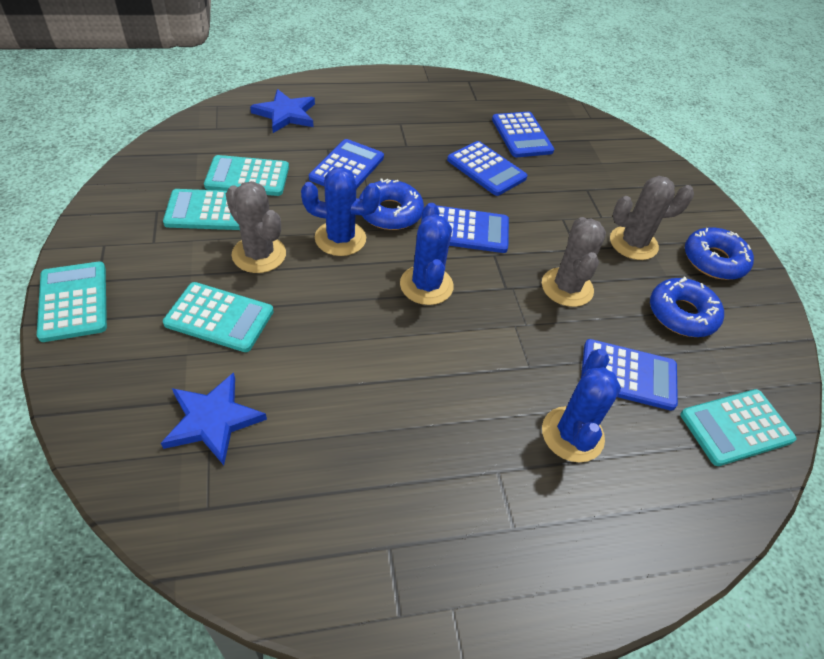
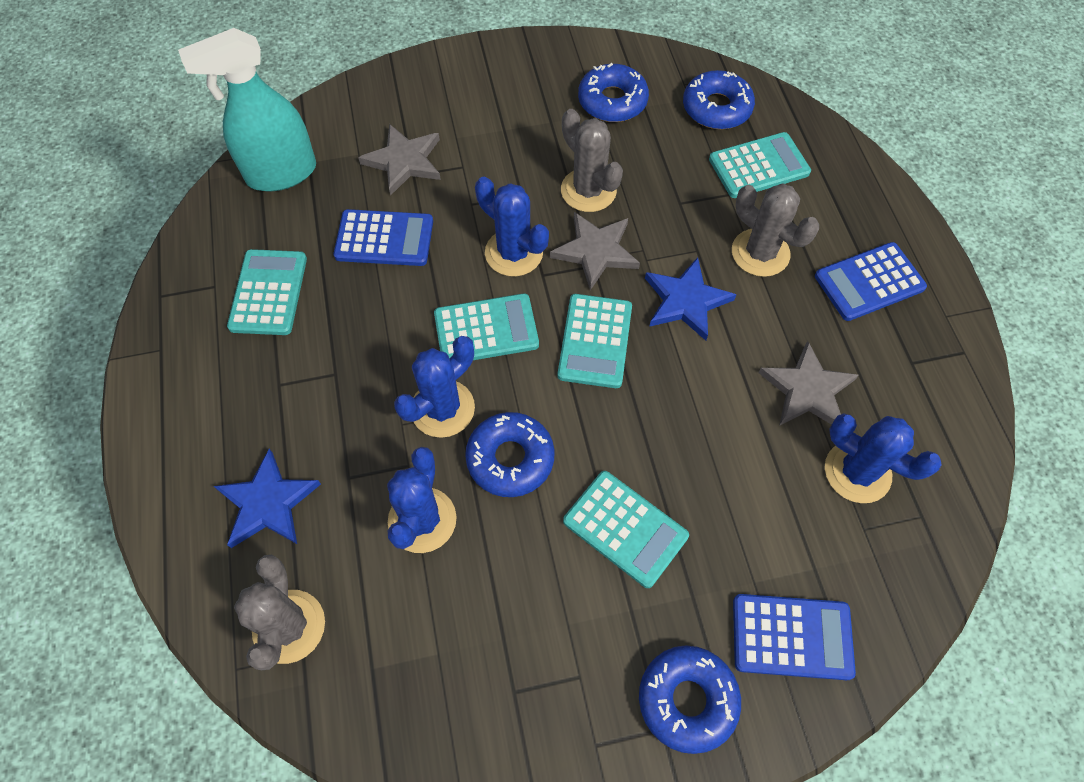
blue cactus: [301,167,380,256] [400,203,454,305] [542,349,621,463] = 3 -> [387,447,457,553] [394,336,475,438] [475,177,549,277] [825,413,942,503] = 4
blue calculator: [309,139,384,189] [436,205,509,253] [447,141,527,196] [492,112,554,157] [581,339,678,411] = 5 -> [334,209,433,266] [733,594,856,680] [815,242,927,321] = 3
blue donut: [359,179,424,230] [650,276,724,337] [685,227,754,280] = 3 -> [465,412,555,497] [578,63,649,122] [639,645,741,754] [683,70,755,129] = 4
grey star: none = 0 -> [358,124,441,196] [550,212,640,290] [758,341,859,426] = 3
turquoise spray bottle: none = 0 -> [178,28,316,191] = 1

